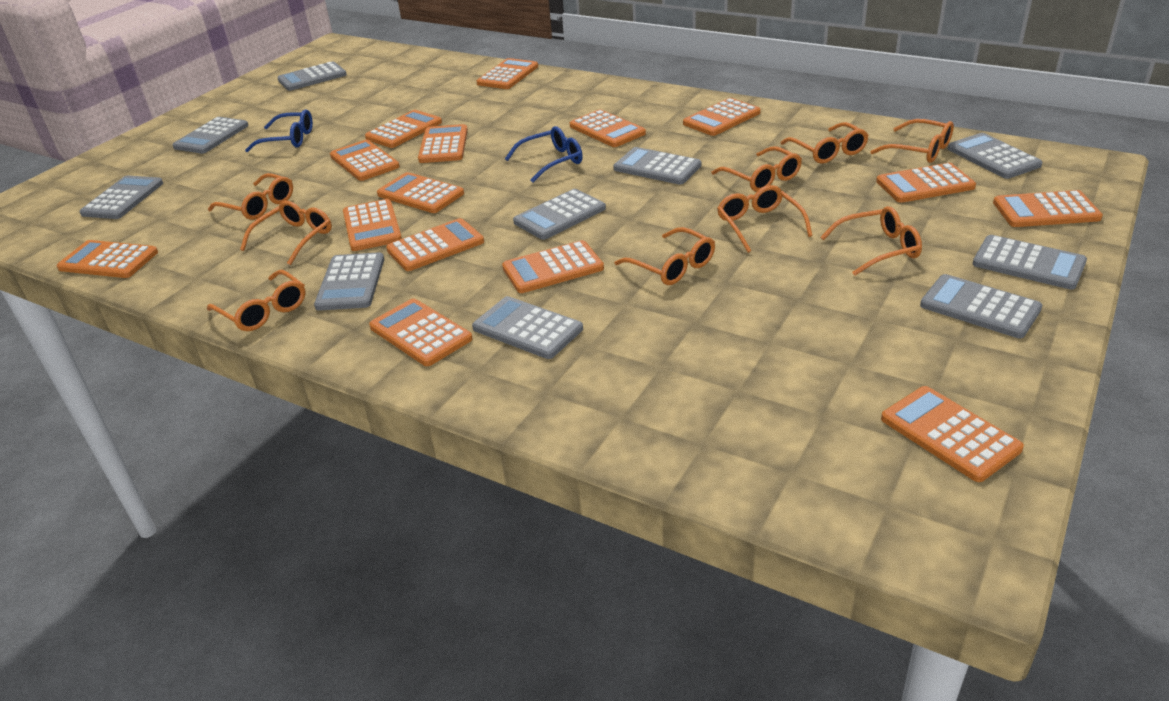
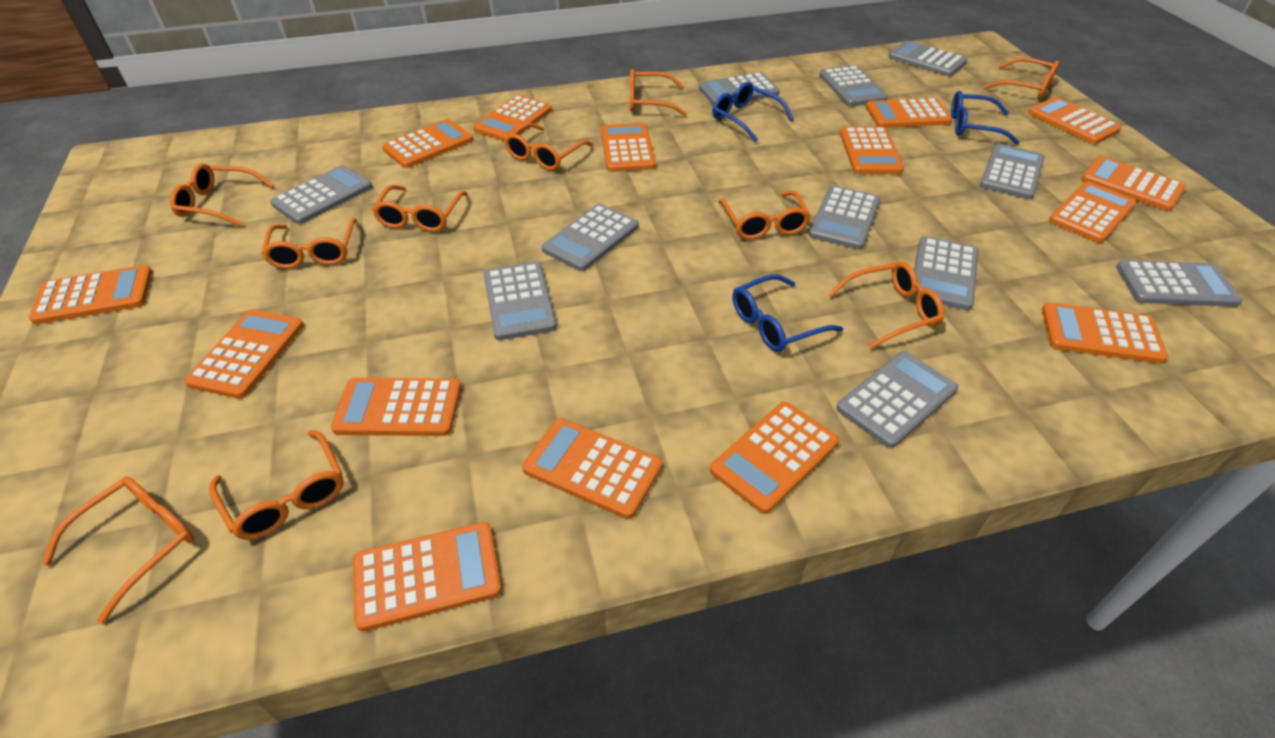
blue glasses: [245,109,313,153] [505,126,583,183] = 2 -> [712,82,794,142] [732,274,843,352] [951,91,1020,145] = 3
grey calculator: [79,176,163,219] [172,117,249,154] [277,61,347,91] [314,252,384,311] [472,296,583,359] [513,189,606,240] [613,147,701,185] [920,274,1042,338] [948,133,1042,179] [973,235,1087,290] = 10 -> [270,165,372,224] [483,262,557,340] [542,204,639,271] [699,72,780,105] [809,185,880,249] [819,65,888,107] [836,351,958,448] [888,40,967,77] [912,236,978,310] [980,143,1045,199] [1116,260,1242,307] = 11
orange glasses: [207,270,306,331] [208,173,293,220] [240,201,332,265] [614,227,715,285] [711,146,802,192] [717,185,812,253] [780,122,869,164] [820,206,922,276] [870,119,954,163] = 9 -> [41,476,194,624] [170,163,274,226] [209,430,344,540] [261,218,357,269] [372,185,468,232] [504,123,593,171] [630,69,687,116] [718,191,811,239] [828,261,944,349] [984,57,1059,99] = 10

